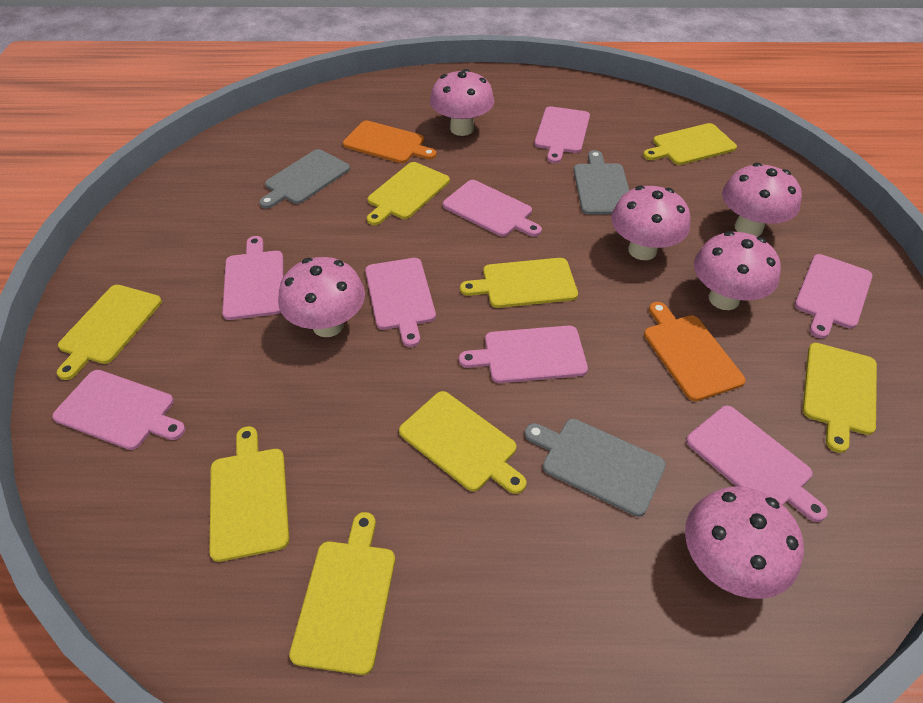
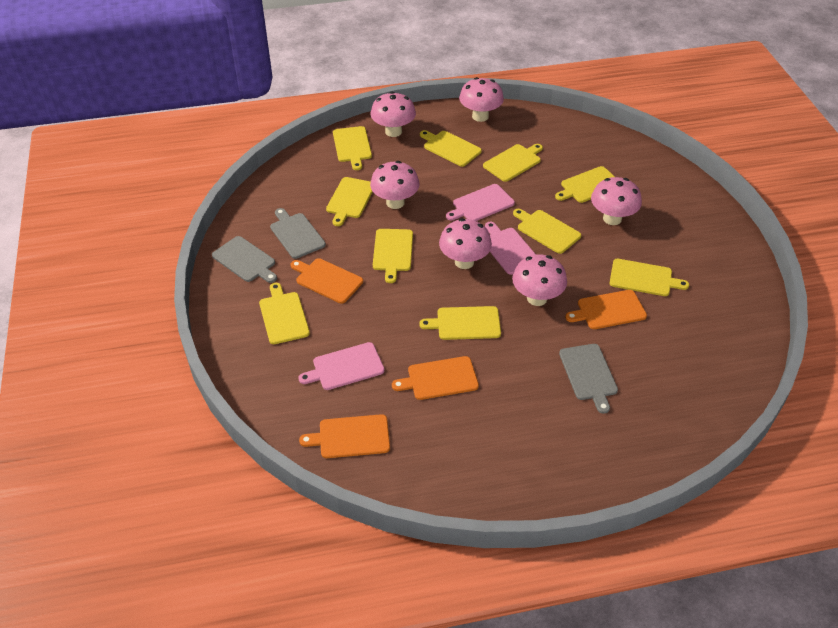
orange cutting board: [343,120,437,163] [644,302,746,401] = 2 -> [290,258,363,304] [299,414,390,458] [392,356,479,400] [565,290,647,329] = 4
pink cutting board: [52,370,185,450] [222,236,284,320] [365,258,436,347] [443,180,542,237] [459,325,588,383] [534,106,590,163] [686,406,828,522] [794,254,873,338] = 8 -> [298,342,385,390] [446,184,515,221] [485,222,536,275] = 3
yellow cutting board: [57,285,162,380] [209,426,289,562] [289,512,395,675] [367,162,450,225] [399,391,526,494] [460,258,578,308] [643,123,737,165] [803,343,877,453] = 8 -> [259,283,310,344] [326,177,373,226] [333,126,372,170] [373,229,413,283] [419,306,501,340] [420,130,482,167] [483,144,543,182] [513,209,581,254] [555,166,615,203] [610,259,689,296] = 10

